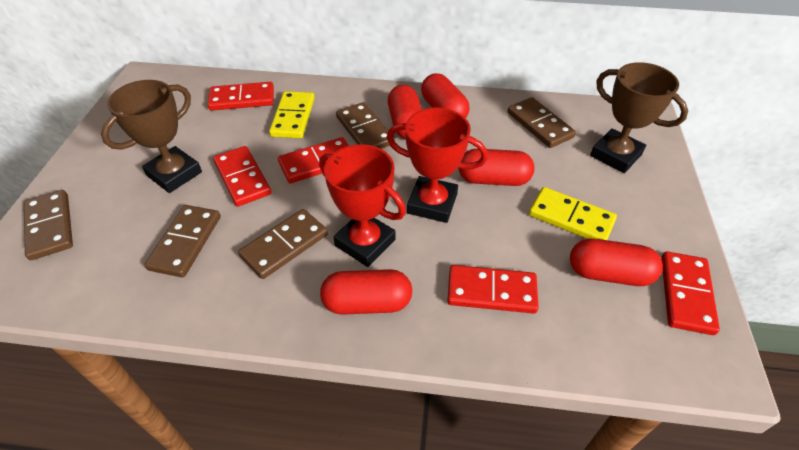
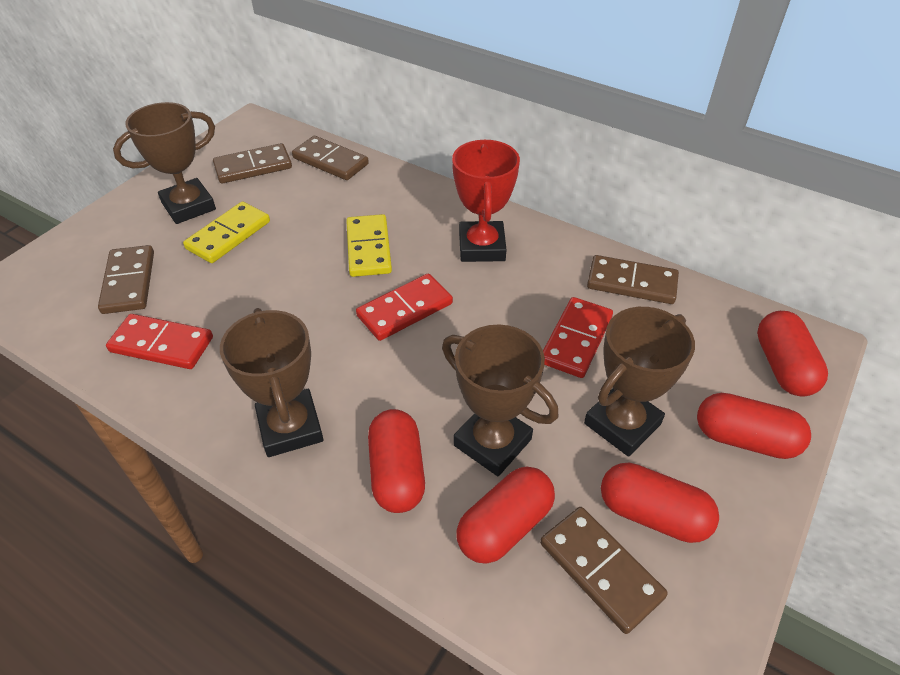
brown trophy: [101,80,202,193] [590,62,688,173] = 2 -> [113,102,216,224] [220,308,324,457] [442,324,558,476] [584,307,695,456] = 4
red domino: [207,82,274,111] [213,146,271,207] [278,137,349,183] [447,265,539,314] [661,251,720,335] = 5 -> [106,314,213,369] [356,274,453,341] [543,297,613,378] = 3
red trophy: [319,144,406,267] [387,108,488,223] = 2 -> [452,140,520,262] = 1

